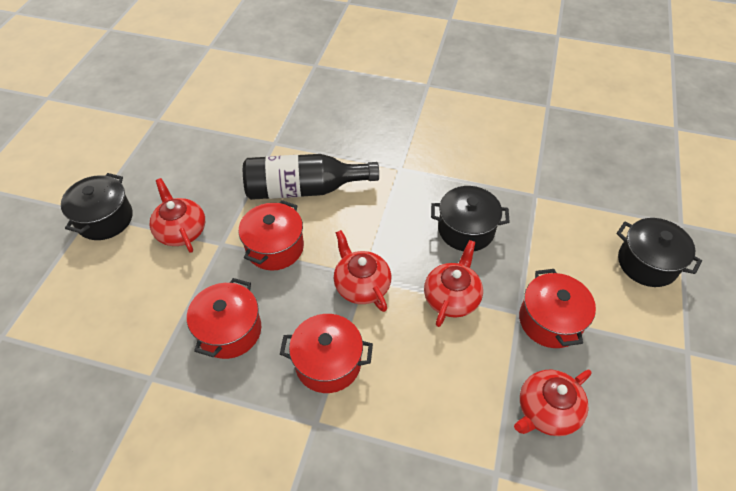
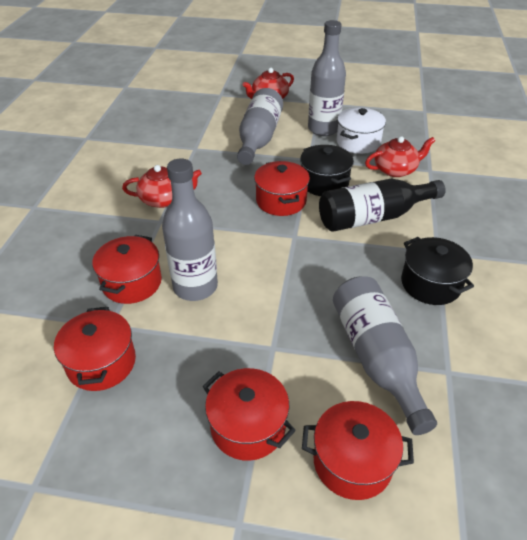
black pot: [61,173,133,240] [431,186,510,251] [617,218,702,287] = 3 -> [300,145,354,196] [401,237,474,305] = 2
grey bottle: none = 0 -> [162,159,218,301] [237,88,283,165] [308,20,346,136] [333,276,437,435] = 4
red pot: [187,278,261,359] [239,200,304,271] [280,314,373,393] [519,269,596,348] = 4 -> [54,307,136,391] [92,235,162,304] [202,368,296,461] [254,161,310,216] [302,401,414,500] = 5
red teapot: [149,178,205,253] [334,230,391,312] [424,240,483,327] [514,370,591,436] = 4 -> [122,165,202,208] [242,68,294,99] [365,136,435,177] = 3
white pot: none = 0 -> [337,107,386,154] = 1

